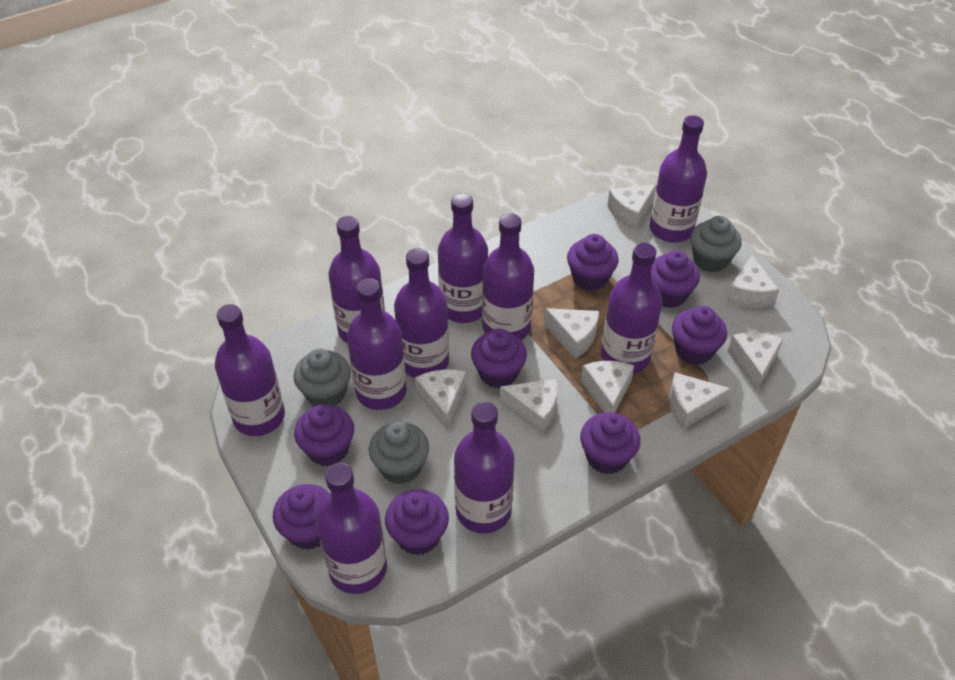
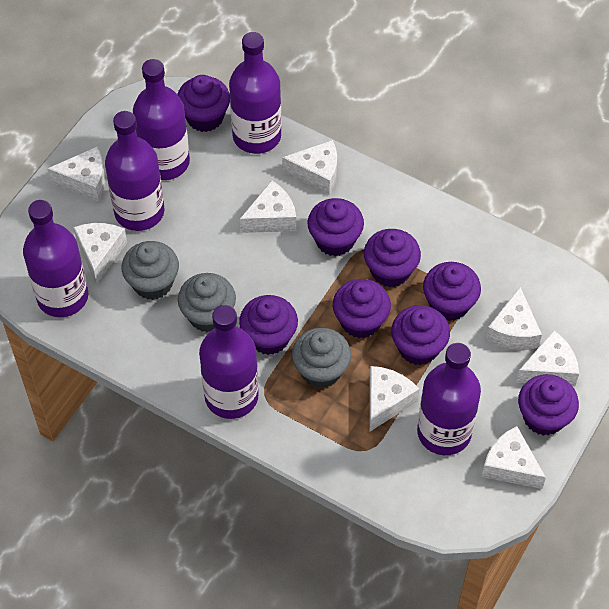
purple bottle: [215,304,285,436] [316,463,387,594] [328,216,385,343] [347,278,407,410] [394,248,449,378] [438,193,488,323] [454,401,514,534] [482,213,534,340] [601,243,663,373] [650,115,707,242] = 10 -> [23,200,88,317] [105,111,164,231] [133,59,190,180] [199,305,259,419] [229,32,281,154] [417,343,481,455] = 6

